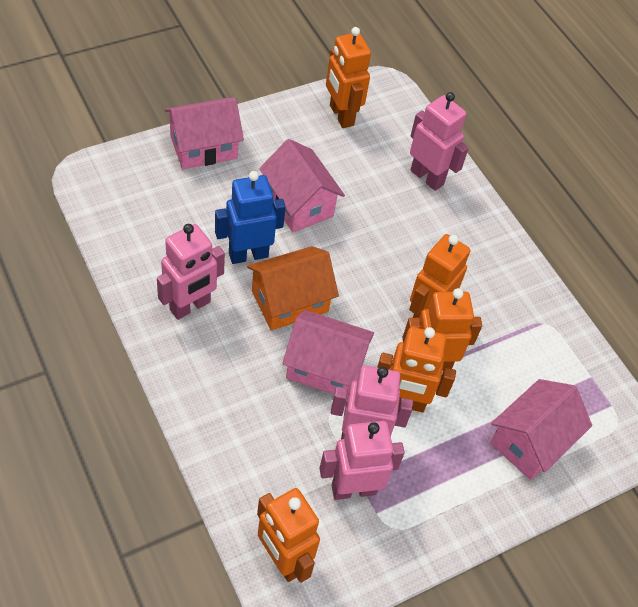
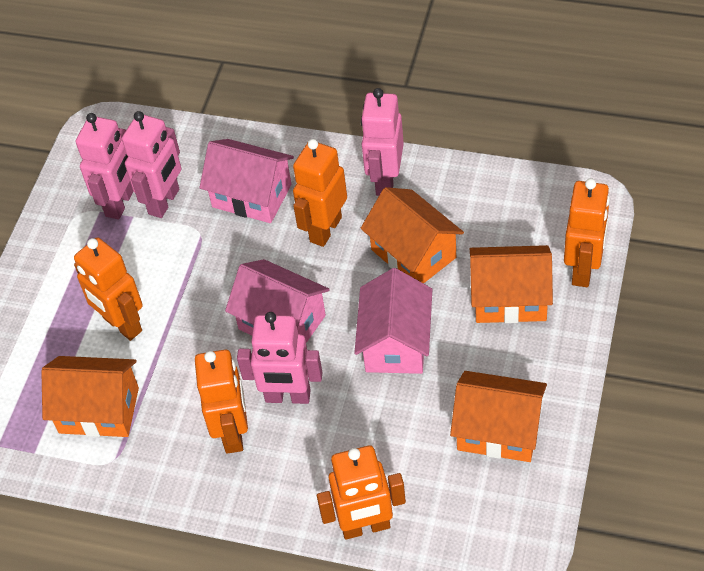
blue robot: [215,171,286,264] = 1 -> none = 0
orange house: [247,246,339,330] = 1 -> [41,356,139,437] [361,187,464,283] [450,371,547,462] [470,245,553,323] = 4
pink house: [165,98,244,169] [259,139,345,232] [282,310,374,397] [490,379,592,480] = 4 -> [199,139,294,223] [225,259,330,343] [354,268,432,374] = 3

